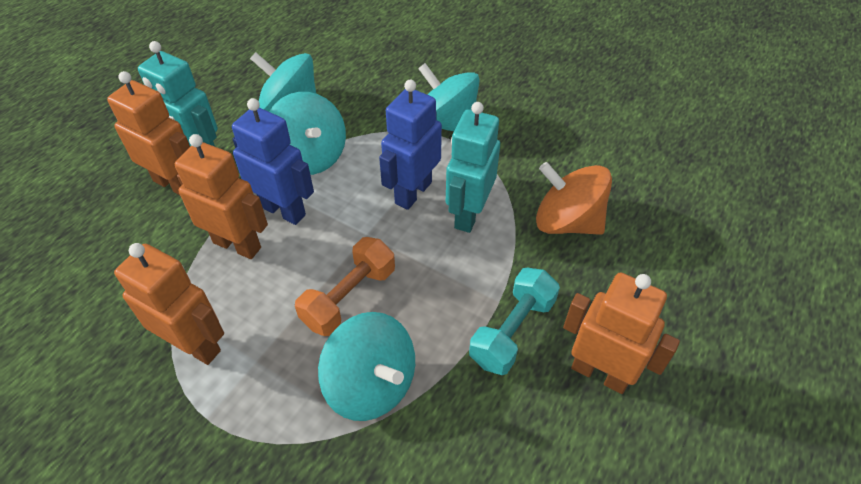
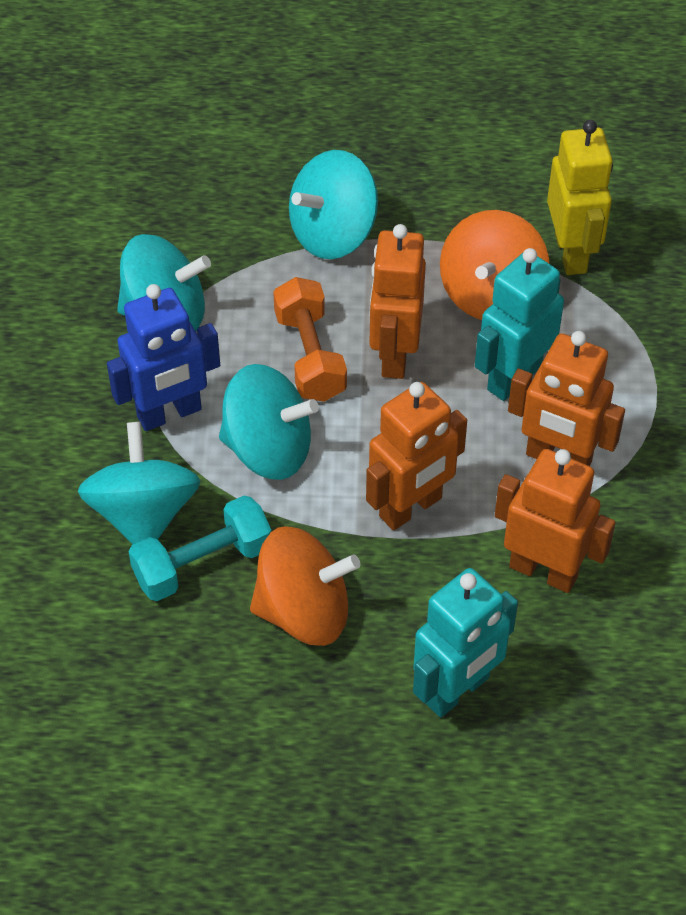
blue robot: [232,98,314,225] [379,80,442,210] = 2 -> [107,284,220,431] = 1
orange spinning top: [536,162,612,235] = 1 -> [250,526,360,646] [440,210,549,320] = 2
yellow robot: none = 0 -> [547,120,613,275] = 1

